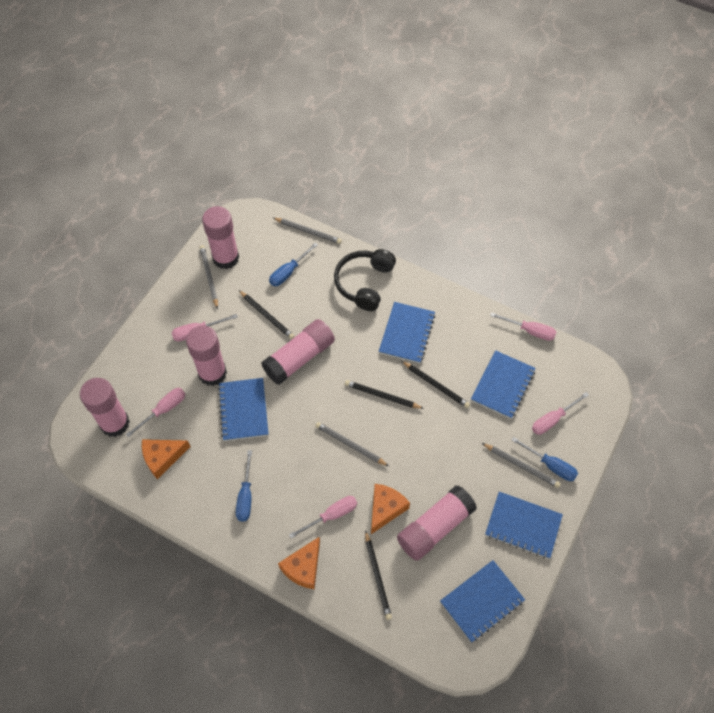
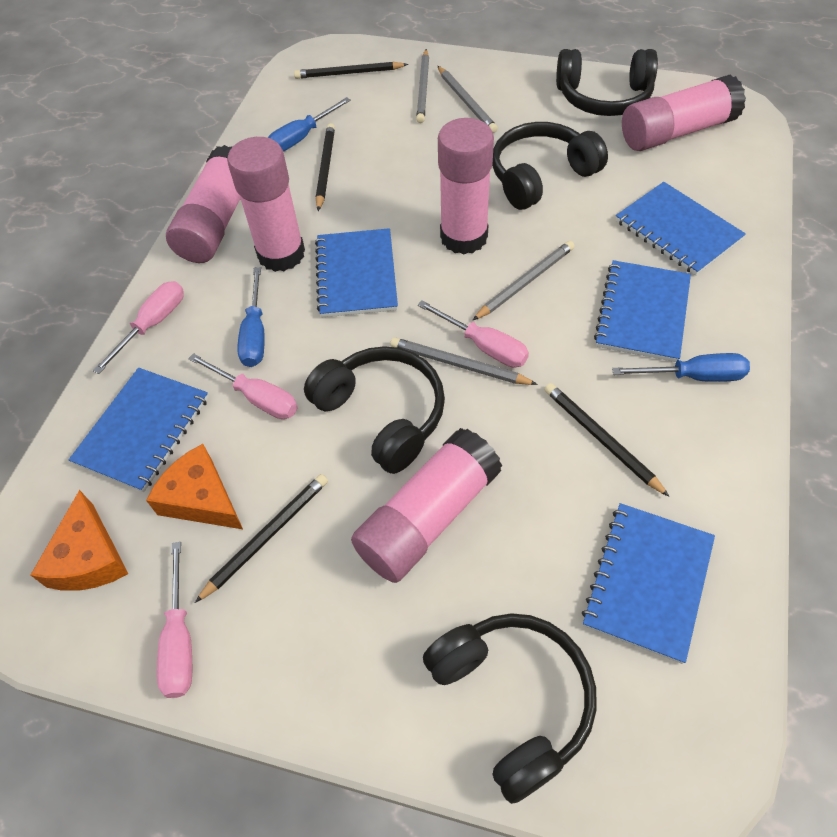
black headphones: [334,249,396,311] = 1 -> [304,346,445,474] [423,613,597,804] [492,122,608,210] [556,49,658,116] = 4
orange cheese: [142,439,190,479] [278,537,320,589] [371,484,410,534] = 3 -> [31,490,128,591] [146,444,243,529] = 2
pink screwdriver: [126,388,185,437] [171,314,238,341] [289,496,357,538] [490,312,556,341] [532,392,589,435] = 5 -> [93,281,184,374] [157,542,192,698] [188,353,298,419] [418,300,529,368] = 4

